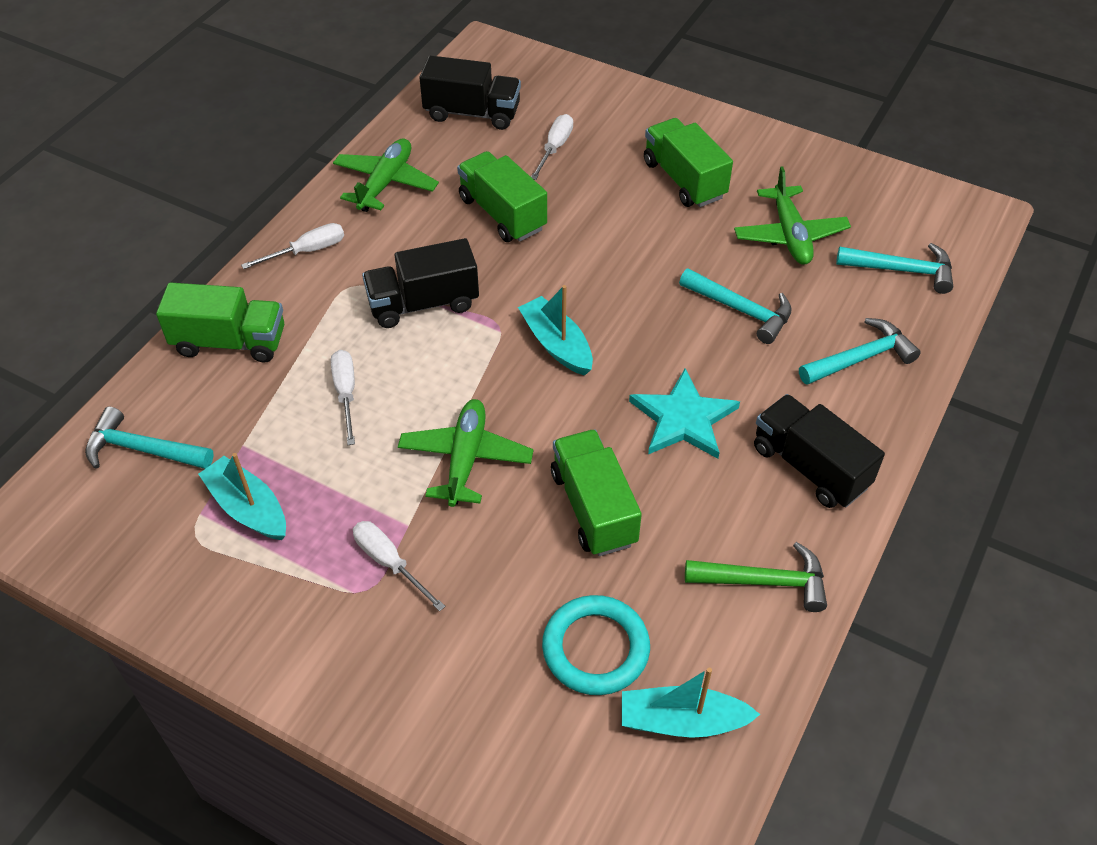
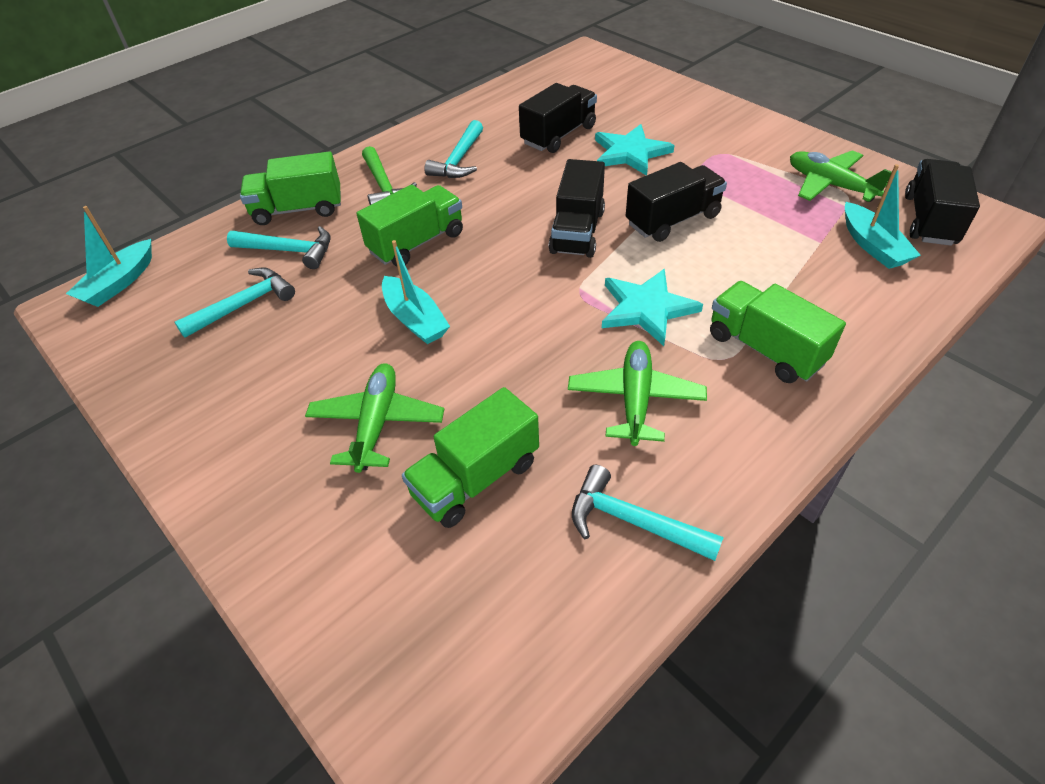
black truck: [362,238,479,328] [419,55,521,130] [754,394,885,508] = 3 -> [519,83,597,153] [549,159,605,258] [626,162,727,242] [905,159,980,246] = 4
turquoise ring: [542,595,650,695] = 1 -> none = 0
turquoise star: [629,368,740,459] = 1 -> [595,124,675,176] [602,269,703,346] = 2
white screwdriver: [241,223,344,269] [331,350,355,445] [353,521,446,612] [531,114,573,180] = 4 -> none = 0

